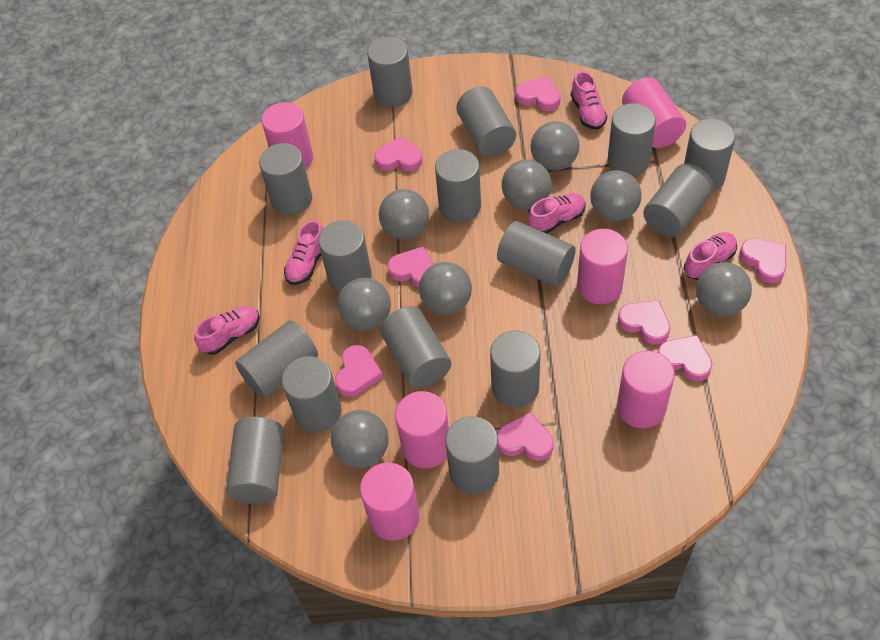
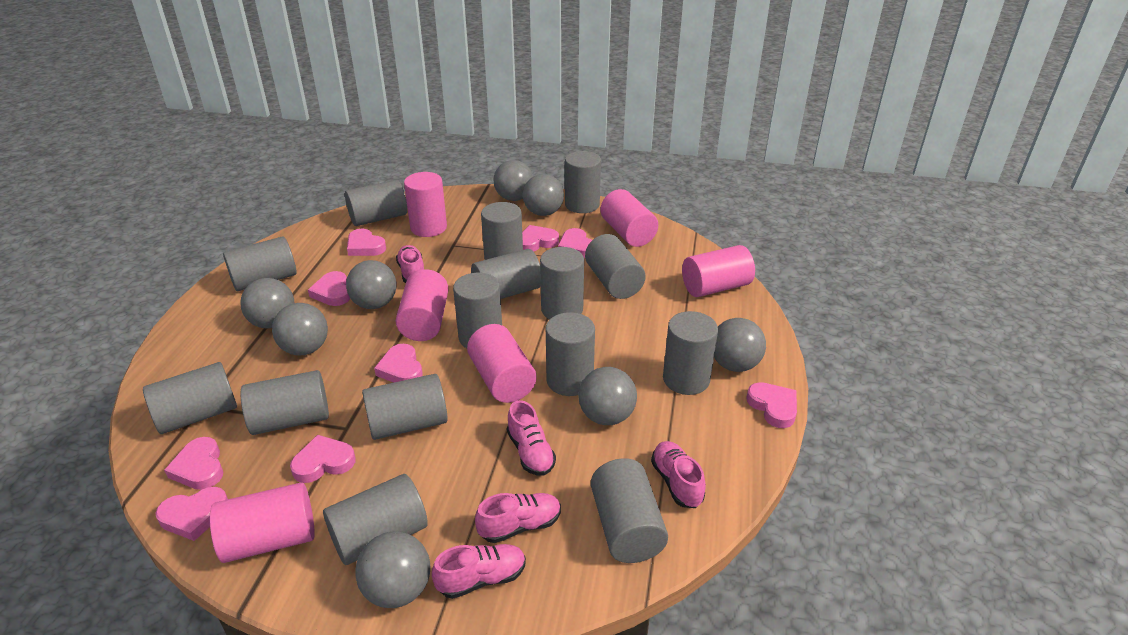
pink heart: [335,345,383,397] [375,136,423,171] [387,247,434,287] [497,412,554,461] [516,76,561,111] [618,300,670,344] [658,335,713,381] [740,238,786,283] = 8 -> [155,487,228,541] [164,437,223,490] [290,435,356,483] [308,271,350,306] [347,229,386,256] [374,344,423,383] [522,225,559,252] [558,228,592,258] [746,382,797,428] = 9

